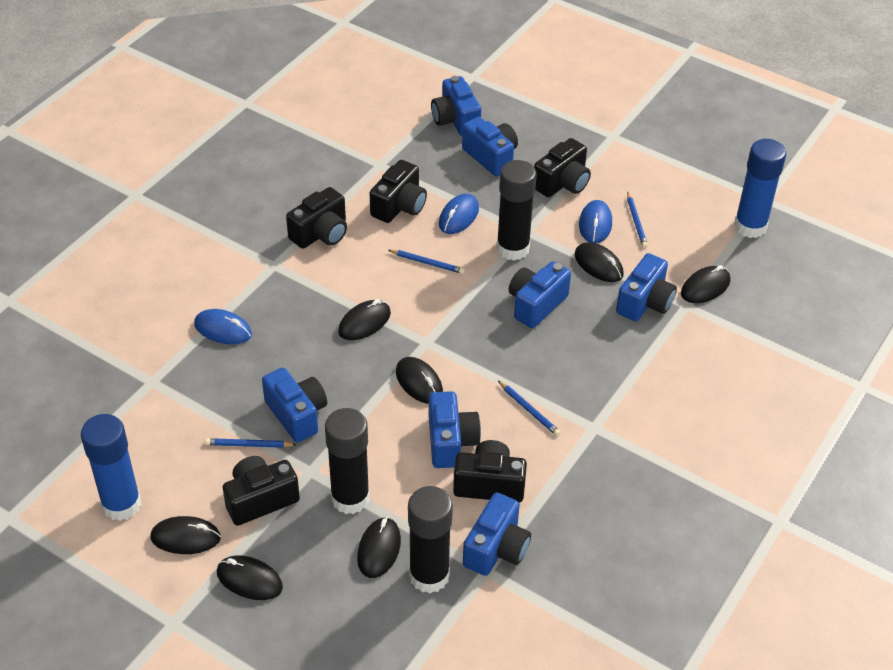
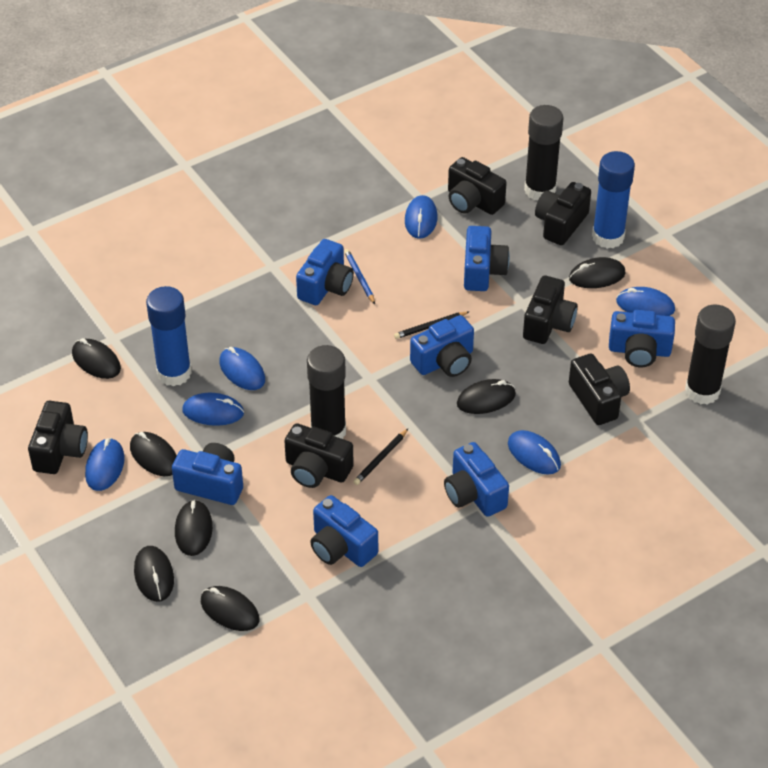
black camera: [223,456,300,526] [286,187,347,249] [370,160,427,223] [453,440,527,502] [534,138,591,197] = 5 -> [28,401,88,474] [284,423,354,488] [448,157,507,215] [523,275,578,344] [535,182,591,246] [569,354,630,425] = 6
black pencil: none = 0 -> [353,429,408,485] [394,312,469,339] = 2
blue mouse: [194,309,252,344] [439,194,479,234] [579,200,612,243] = 3 -> [85,438,124,491] [182,393,244,426] [219,347,265,390] [405,195,437,239] [508,430,561,475] [616,287,675,316] = 6
blue pencil: [205,438,297,448] [388,250,465,274] [498,381,561,436] [627,192,648,248] = 4 -> [344,249,375,304] = 1

